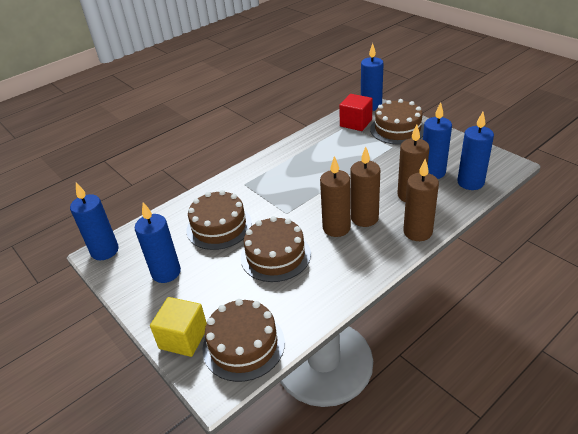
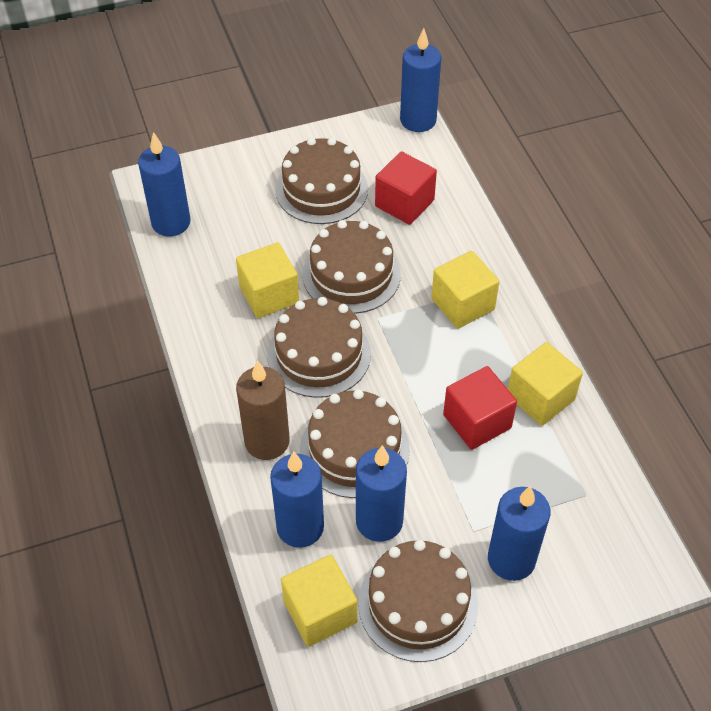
brown cake: [187,190,252,250] [202,299,285,382] [241,216,311,282] [370,99,424,145] = 4 -> [268,297,371,398] [275,138,368,224] [300,389,410,498] [302,220,401,314] [358,540,478,662] = 5
brown candle: [320,156,351,237] [351,147,380,227] [397,124,430,202] [403,159,439,241] = 4 -> [236,360,290,460] = 1
red cube: [339,94,373,131] = 1 -> [375,151,437,225] [443,366,517,450] = 2
yellow cube: [150,297,207,357] = 1 -> [236,242,299,318] [281,555,357,647] [431,251,499,329] [508,342,583,426] = 4

